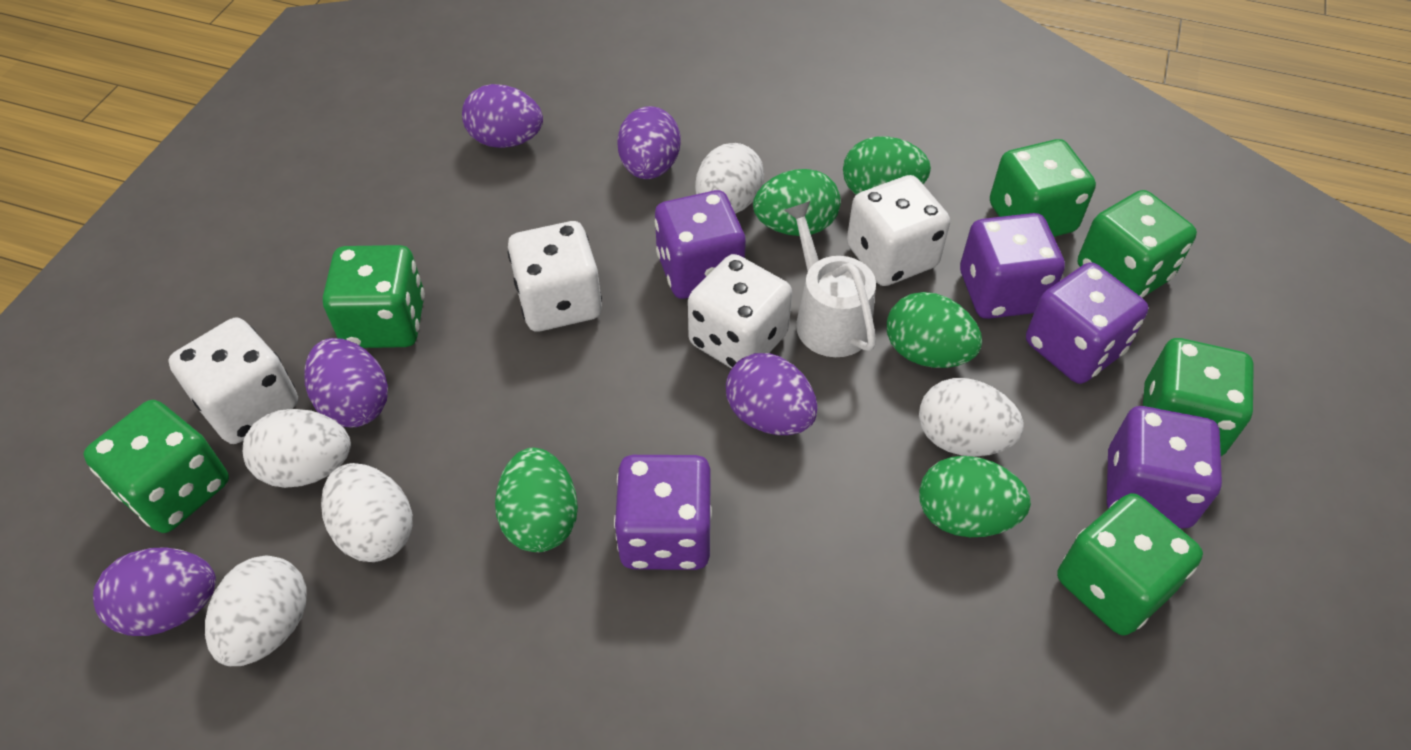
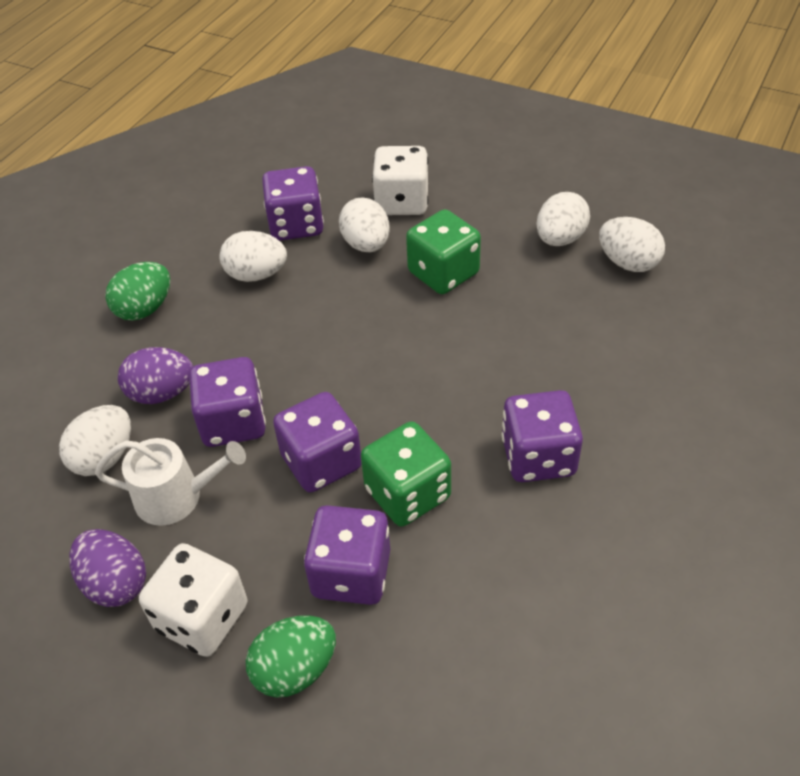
green dice: [84,400,229,533] [323,245,425,348] [990,139,1096,237] [1057,493,1203,636] [1078,190,1197,298] [1143,338,1254,456] = 6 -> [361,421,451,527] [406,209,481,294] = 2
green egg: [495,448,578,552] [753,169,841,236] [843,136,931,195] [887,292,982,368] [919,456,1031,537] = 5 -> [105,262,170,321] [246,615,336,698] = 2
purple egg: [93,547,216,636] [304,338,388,428] [462,84,543,148] [617,106,681,179] [726,353,818,435] = 5 -> [69,529,146,607] [118,347,193,404] = 2
white dice: [168,318,298,444] [508,221,602,332] [688,254,792,369] [847,175,950,286] = 4 -> [139,543,248,657] [372,146,429,215] = 2

